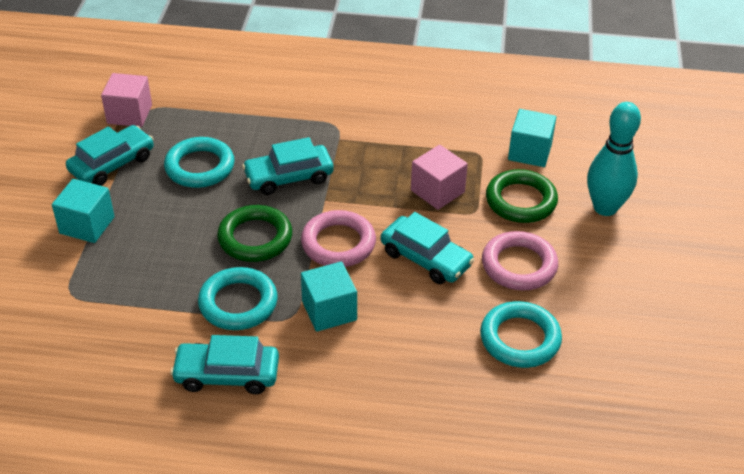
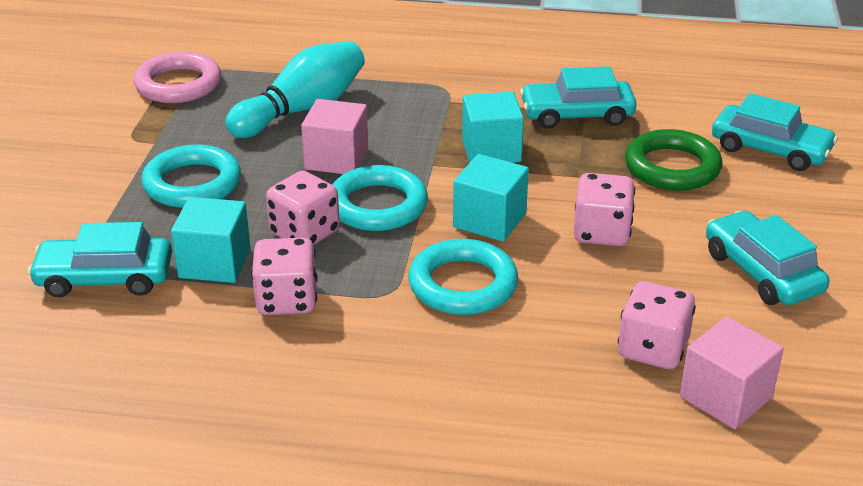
green ring: [217,205,292,262] [486,169,558,223] = 2 -> [625,129,722,190] = 1
pink dice: none = 0 -> [251,238,317,315] [266,171,340,245] [573,173,635,246] [618,281,696,369] = 4
pink ring: [301,210,376,267] [482,231,558,291] = 2 -> [133,52,221,103] = 1

